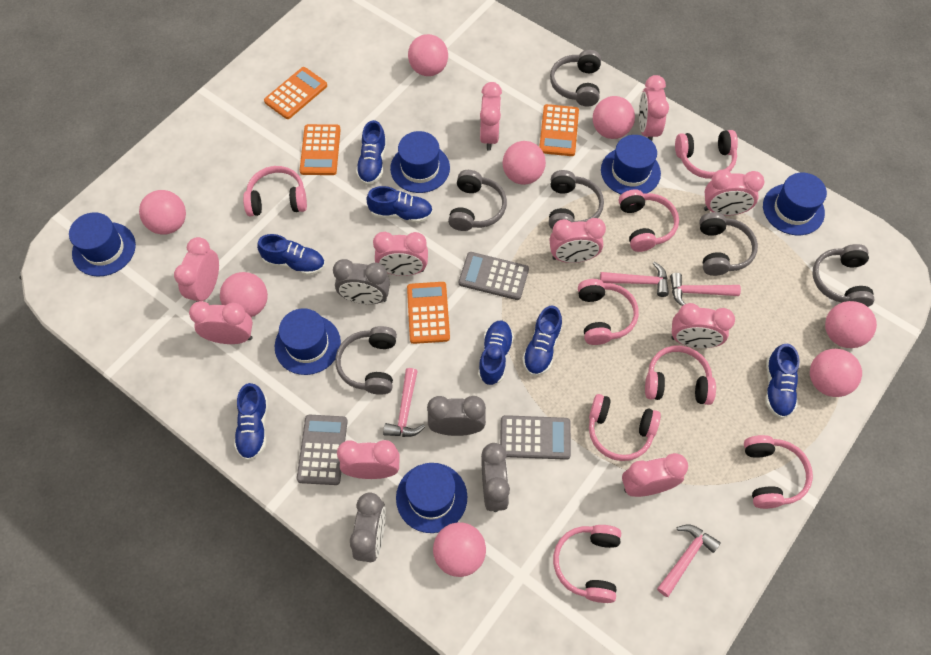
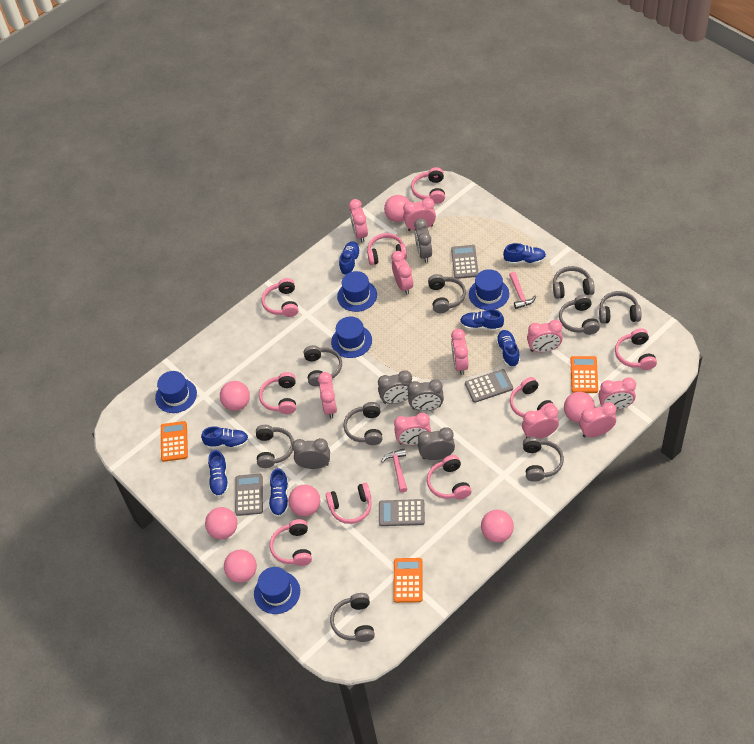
blue hat: [69,212,136,276] [275,308,341,375] [390,131,450,193] [396,463,467,533] [601,135,661,194] [763,172,827,235] = 6 -> [155,371,197,413] [254,567,300,614] [331,317,372,358] [337,271,377,312] [469,269,509,310] = 5
grey calculator: [297,415,348,485] [459,252,529,300] [500,415,571,460] = 3 -> [235,474,263,516] [379,499,425,526] [451,245,479,279] [465,369,513,403] = 4
grey clock: [333,259,390,304] [350,493,386,562] [427,396,486,436] [481,443,510,512] = 4 -> [292,438,330,469] [378,370,412,404] [407,379,444,411] [414,218,432,263] [418,427,455,460] = 5
grey headphones: [335,326,397,395] [448,170,507,231] [549,170,604,229] [550,50,601,106] [699,212,758,276] [812,244,874,307] = 6 -> [256,425,294,468] [304,345,342,386] [330,593,375,642] [343,402,382,445] [428,274,466,313] [523,437,564,482] [553,266,595,299] [559,294,600,335] [599,291,641,323] = 9
orange calculator: [264,67,327,119] [300,124,341,175] [407,282,450,344] [539,104,579,156] = 4 -> [161,421,188,462] [393,558,422,603] [570,356,598,393] = 3
pink ball: [139,190,186,235] [220,272,268,317] [408,34,448,76] [433,522,486,577] [503,141,546,185] [593,96,635,139] [810,349,862,397] [825,301,877,348] = 8 -> [205,507,237,539] [220,381,250,411] [224,550,257,583] [288,485,320,517] [384,195,410,222] [481,510,514,542] [564,392,595,423] = 7
pink hammer: [383,368,425,437] [600,261,669,297] [657,525,721,597] [670,273,741,306] = 4 -> [381,449,407,493] [509,272,536,309] = 2
pink headphones: [243,166,307,216] [553,525,621,603] [578,279,639,345] [589,394,661,461] [619,189,679,252] [645,345,716,405] [675,130,738,179] [744,435,813,509] = 8 -> [259,372,296,414] [262,278,298,317] [270,519,312,566] [326,483,372,524] [367,233,407,265] [411,167,445,204] [427,455,471,499] [510,377,555,417] [615,328,657,370] = 9

